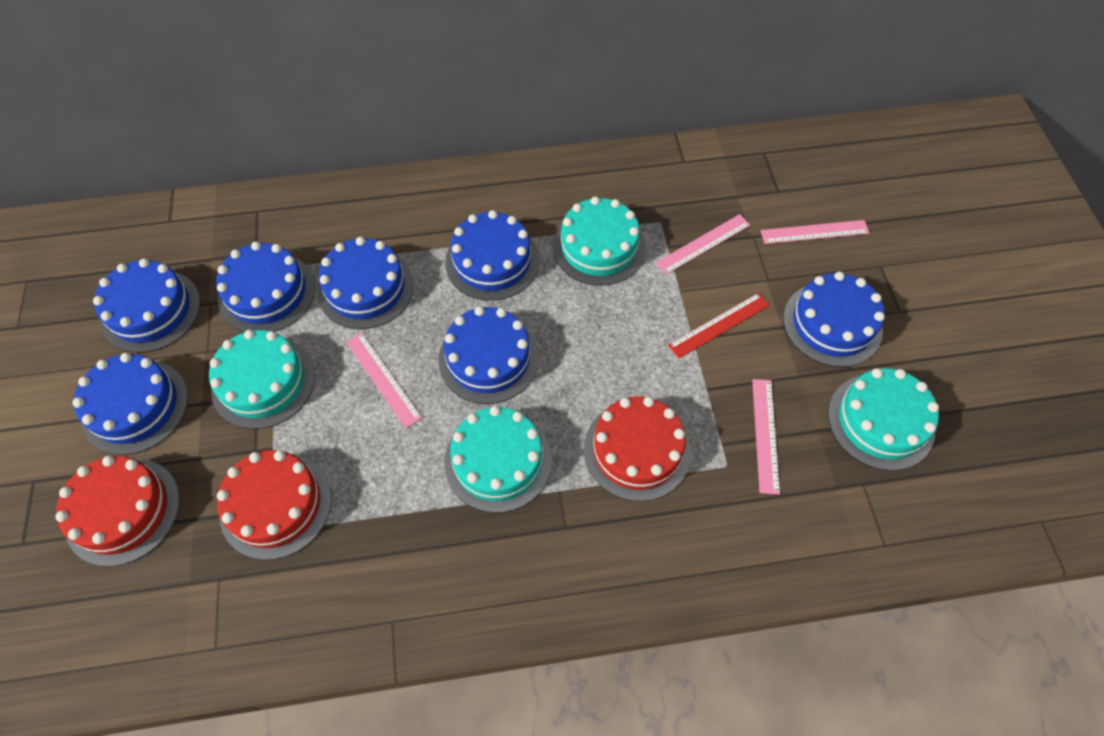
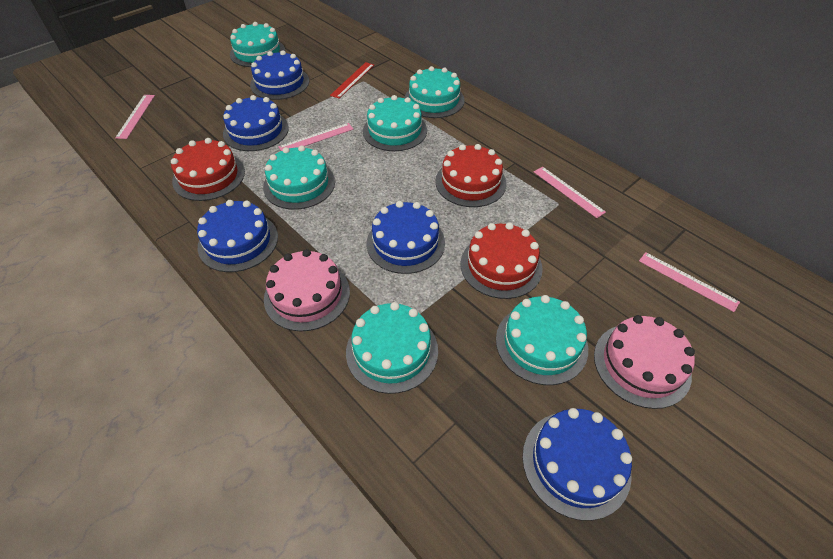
blue cake: [73,353,188,455] [93,258,200,353] [216,242,315,332] [317,237,414,329] [438,306,539,404] [445,210,539,301] [783,272,885,367] = 7 -> [197,200,278,272] [223,95,289,151] [250,50,309,100] [367,201,445,274] [522,408,632,521] = 5
pink cake: none = 0 -> [264,249,350,331] [594,315,695,409] = 2
turquoise cake: [209,330,315,429] [444,406,552,513] [553,197,645,286] [828,368,939,471] = 4 -> [230,22,285,67] [263,145,335,210] [346,302,438,394] [363,95,427,151] [404,66,465,118] [496,295,588,385] = 6

